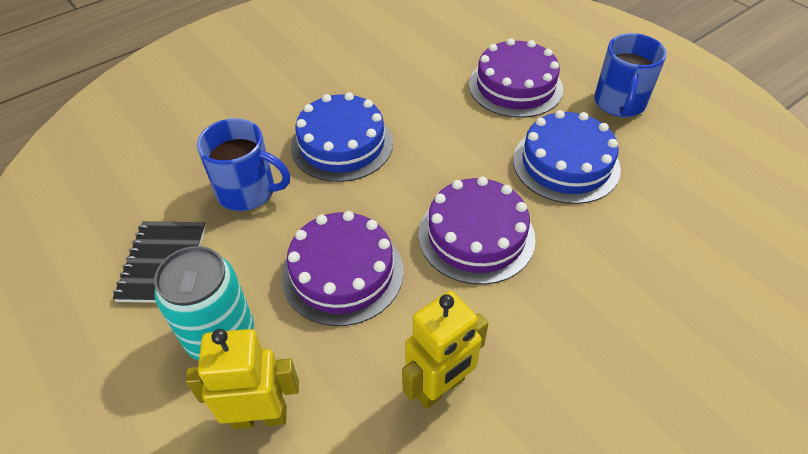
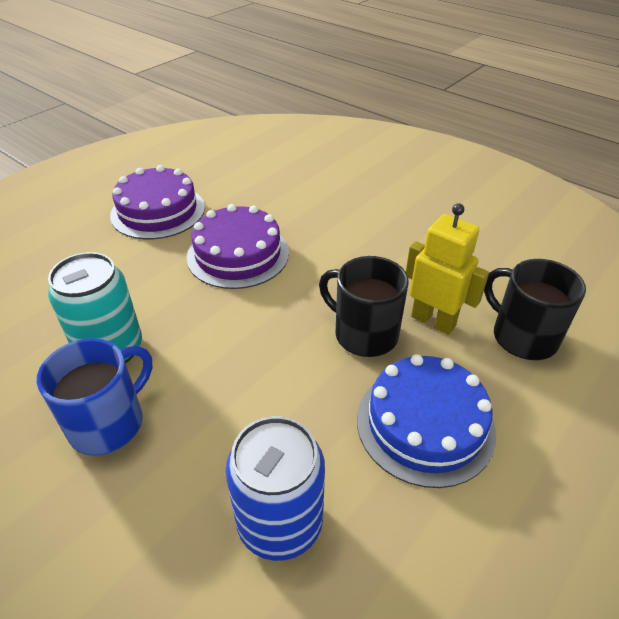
black mug: none = 0 -> [319,256,409,357] [484,259,586,360] = 2
black notebook: [113,221,206,303] = 1 -> none = 0
blue cake: [291,92,393,182] [513,110,621,204] = 2 -> [357,354,496,488] = 1
blue can: none = 0 -> [226,416,325,561] = 1
blue mug: [197,118,290,211] [594,33,667,117] = 2 -> [37,338,152,456] = 1
purple cake: [282,211,403,326] [419,177,536,285] [469,38,563,118] = 3 -> [110,165,205,239] [187,204,289,289] = 2
yellow robot: [185,329,299,429] [402,291,489,409] = 2 -> [406,203,489,335] = 1

